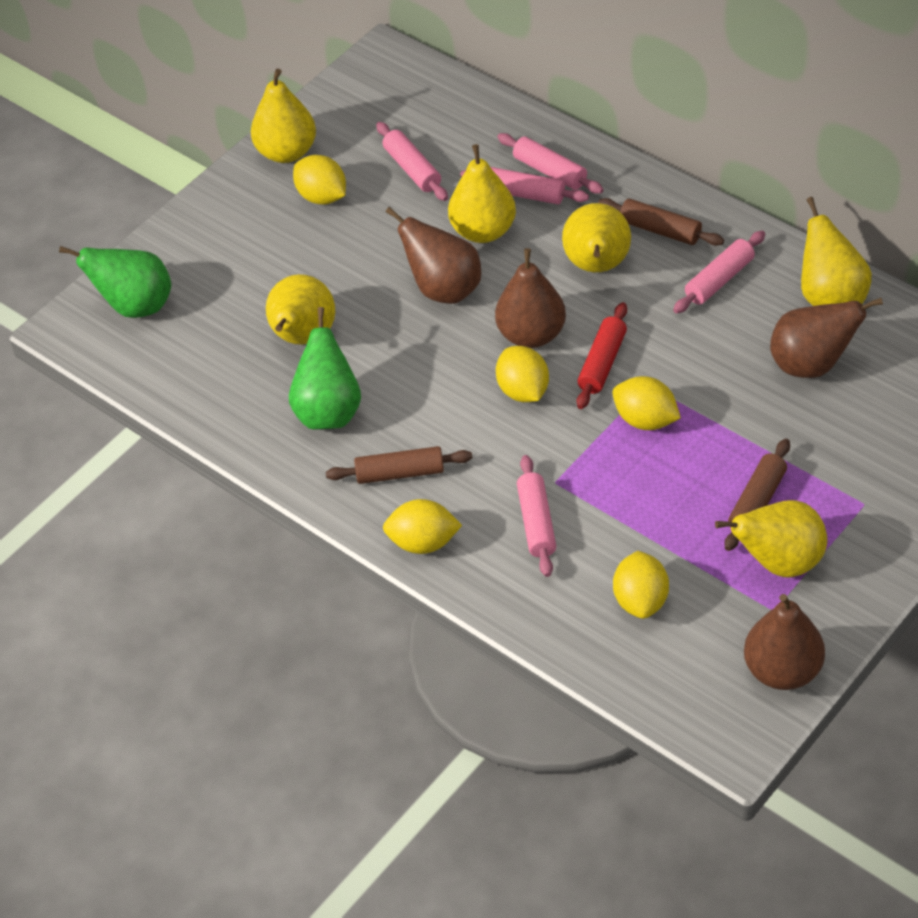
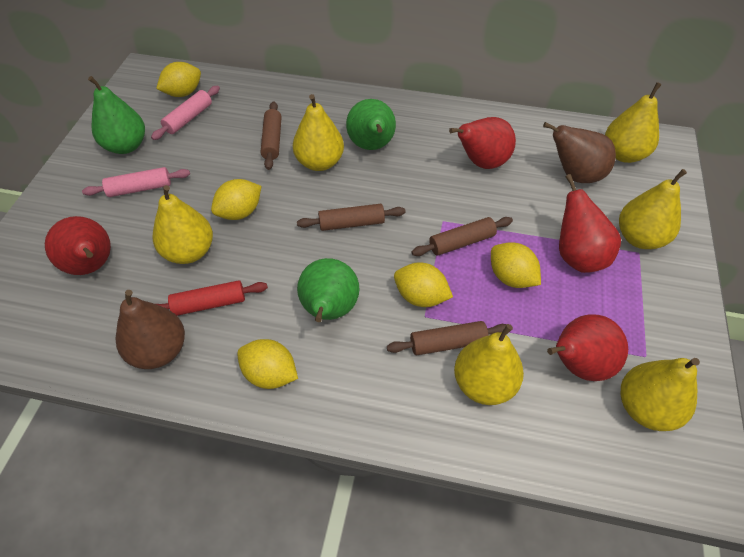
brown pear: [386,207,481,304] [495,248,566,348] [744,594,825,690] [770,298,883,378] = 4 -> [115,290,185,369] [543,122,616,183] = 2
brown rolling pin: [326,446,472,484] [598,198,724,246] [725,439,790,551] = 3 -> [260,102,282,170] [297,204,406,231] [387,321,507,356] [411,217,513,256] = 4
green pear: [59,246,171,318] [289,307,361,430] = 2 -> [88,76,145,154] [297,258,360,322] [346,99,396,150] = 3
pink rolling pin: [376,122,448,201] [460,167,589,204] [497,133,603,194] [517,455,556,577] [673,231,765,314] = 5 -> [82,167,190,197] [151,86,220,140] = 2
red pear: none = 0 -> [45,216,111,275] [449,117,516,169] [547,315,628,381] [559,174,621,273] = 4

